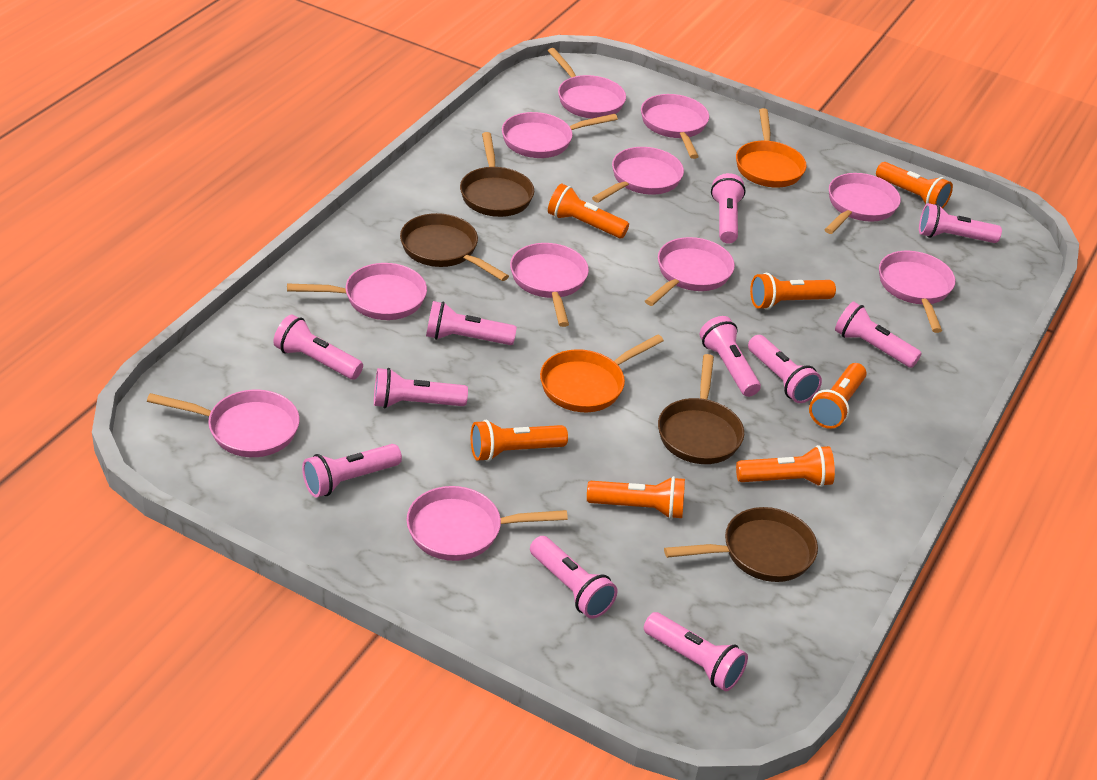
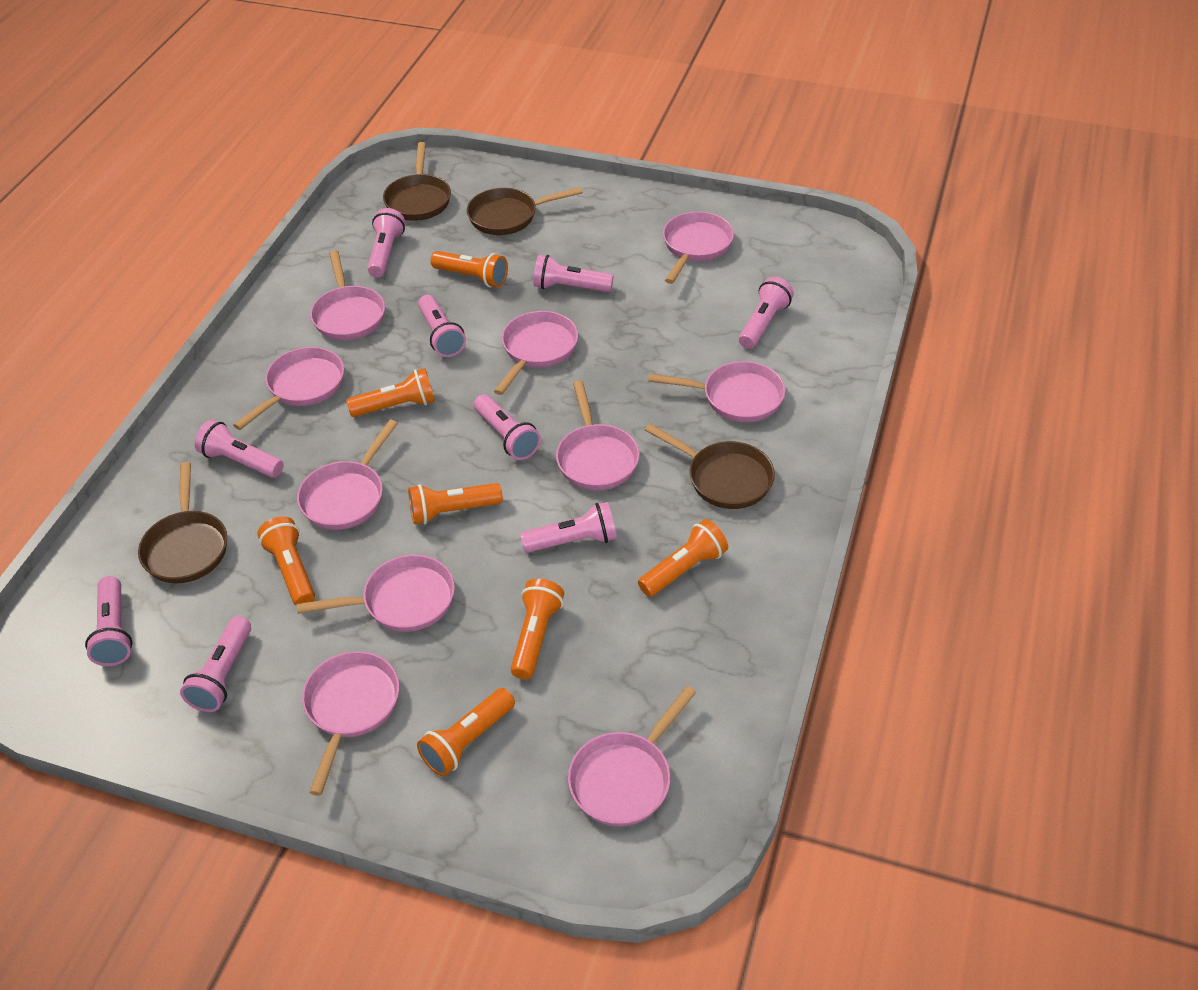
orange pan: [540,334,664,412] [736,108,806,188] = 2 -> none = 0
pink flashlight: [273,314,363,380] [302,444,402,498] [374,368,468,408] [426,301,517,345] [530,536,618,619] [644,612,748,691] [699,316,761,397] [711,173,746,244] [748,335,822,403] [835,302,922,368] [919,203,1002,243] = 11 -> [85,576,132,666] [180,616,251,712] [195,420,283,478] [367,208,405,277] [418,295,466,357] [474,394,541,460] [520,502,617,553] [533,255,613,292] [739,277,794,349] = 9
pink pan: [147,390,300,457] [287,263,427,320] [406,486,568,561] [502,112,618,158] [510,243,589,327] [548,48,626,119] [592,147,684,203] [641,94,709,159] [645,237,735,306] [824,173,901,234] [879,251,955,333] = 11 -> [233,347,344,430] [297,420,398,530] [297,555,455,632] [302,651,399,796] [310,250,385,340] [494,311,578,395] [556,380,640,490] [568,686,697,826] [648,361,785,422] [663,212,734,284] = 10

